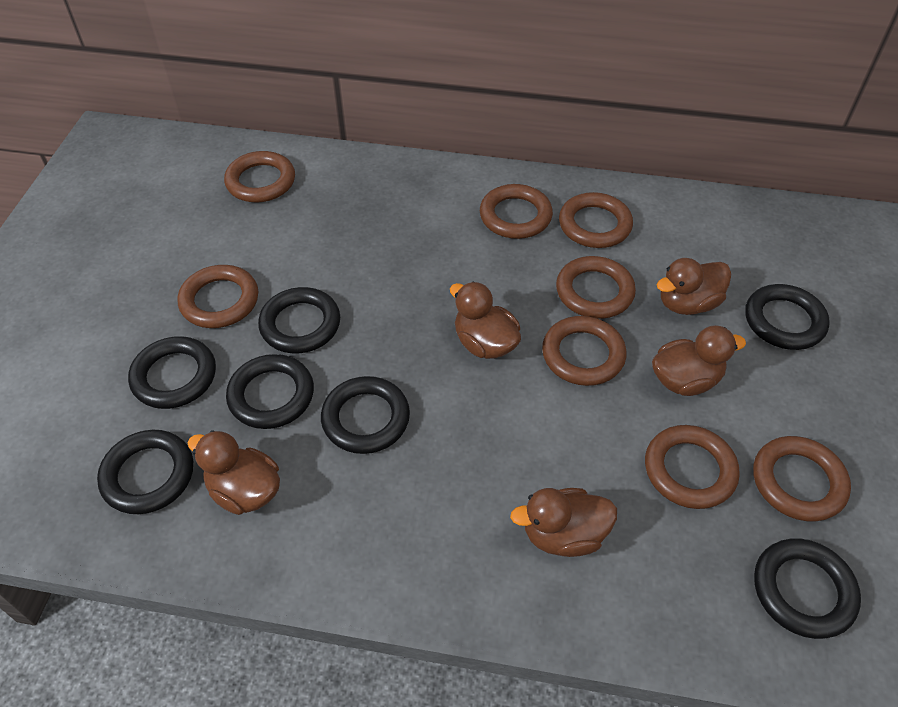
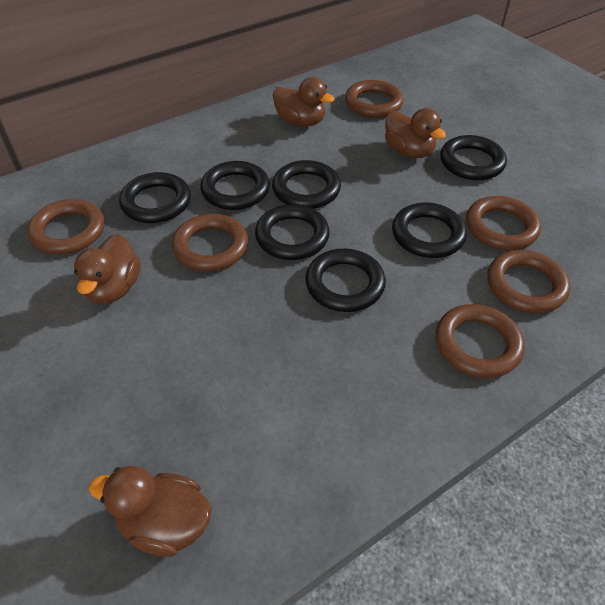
brown duck: [188,430,280,515] [450,282,521,359] [510,488,617,557] [652,325,746,396] [657,258,731,315] = 5 -> [74,234,141,304] [89,466,212,557] [273,77,335,127] [385,108,446,158] = 4
brown ring: [177,265,258,328] [224,151,295,202] [480,184,553,239] [542,316,627,386] [556,256,636,319] [559,192,633,248] [645,425,740,509] [753,436,851,521] = 8 -> [27,199,104,254] [172,214,248,271] [345,80,404,118] [436,304,525,378] [466,196,541,250] [487,250,570,314] = 6

